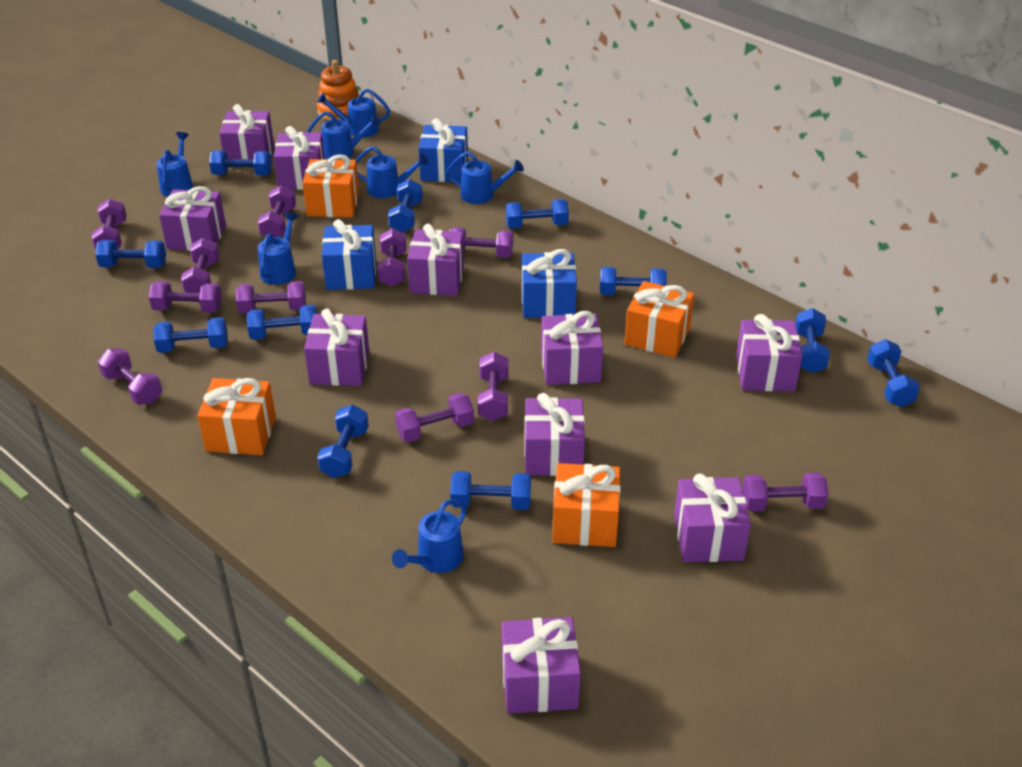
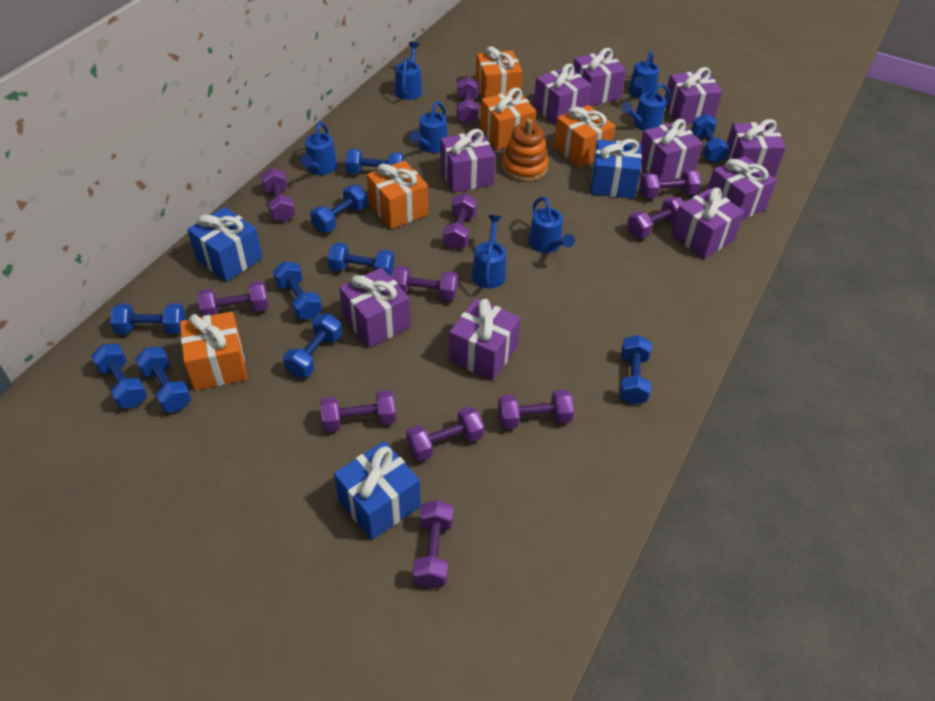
blue dumbbell: [95,240,166,268] [153,317,228,353] [209,150,272,175] [247,305,317,340] [317,405,369,478] [388,179,423,233] [450,471,531,510] [506,199,569,229] [600,267,667,295] [795,308,830,373] [867,339,920,407] = 11 -> [91,344,147,409] [110,303,186,334] [135,347,191,412] [273,261,322,320] [283,314,342,377] [310,185,368,232] [328,242,394,276] [345,149,404,174] [619,335,652,405] [691,114,730,163] = 10
orange gift: [197,378,276,455] [302,155,359,217] [552,463,620,547] [624,281,694,358] = 4 -> [180,312,247,390] [367,161,428,229] [476,46,523,99] [480,87,536,150] [554,105,615,168] = 5

